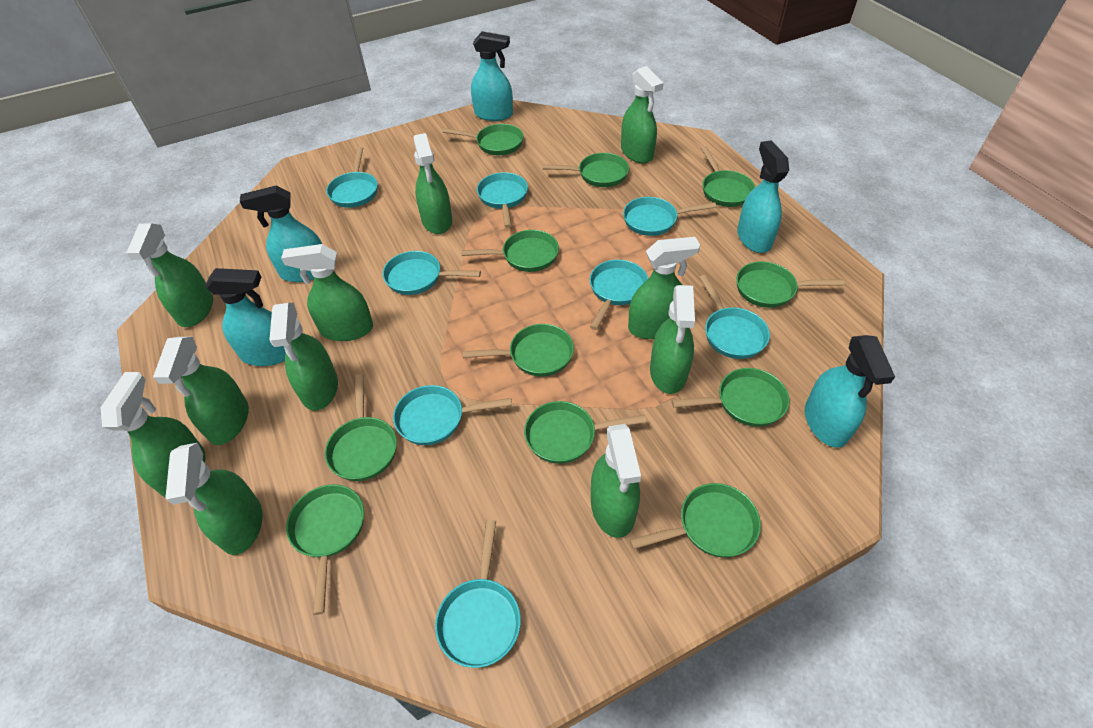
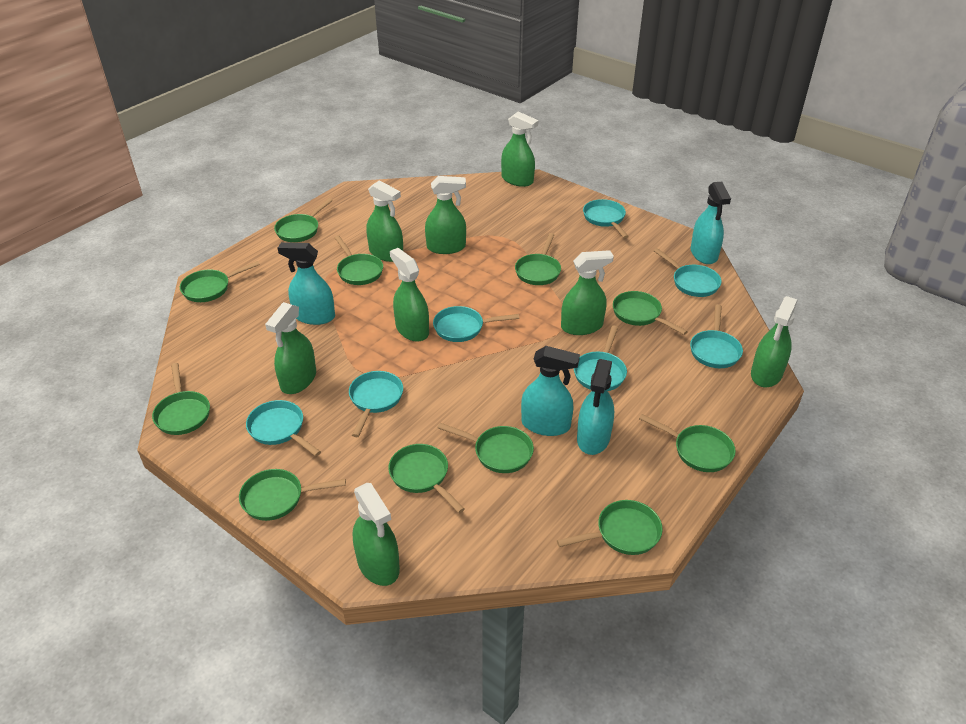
green spray bottle: [101,372,206,497] [126,223,213,327] [153,337,249,445] [165,443,262,555] [269,303,338,411] [281,244,373,341] [414,133,452,234] [591,424,641,538] [621,66,664,163] [628,237,700,339] [650,285,695,394] = 11 -> [265,302,316,394] [353,483,400,586] [366,180,403,262] [390,248,429,342] [425,176,466,254] [501,112,539,187] [561,250,614,335] [751,296,797,387] = 8
turquoise pan: [326,147,378,208] [383,251,481,295] [393,385,512,445] [435,520,521,668] [477,172,528,228] [590,260,648,330] [623,197,716,236] [699,275,770,359] = 8 -> [246,400,321,456] [349,371,403,437] [433,306,519,342] [574,325,627,391] [583,199,629,238] [654,248,722,297] [690,304,743,368] = 7
turquoise spray bottle: [205,268,285,366] [240,185,322,282] [471,31,513,121] [737,140,789,253] [805,335,895,448] = 5 -> [278,242,335,325] [521,346,580,436] [577,359,614,455] [691,182,731,264] = 4

